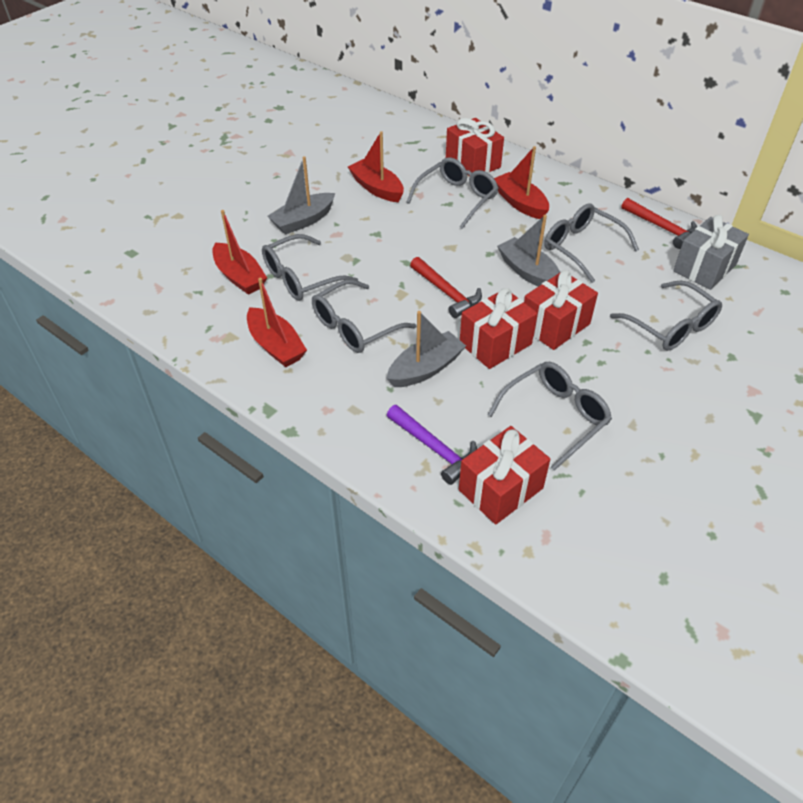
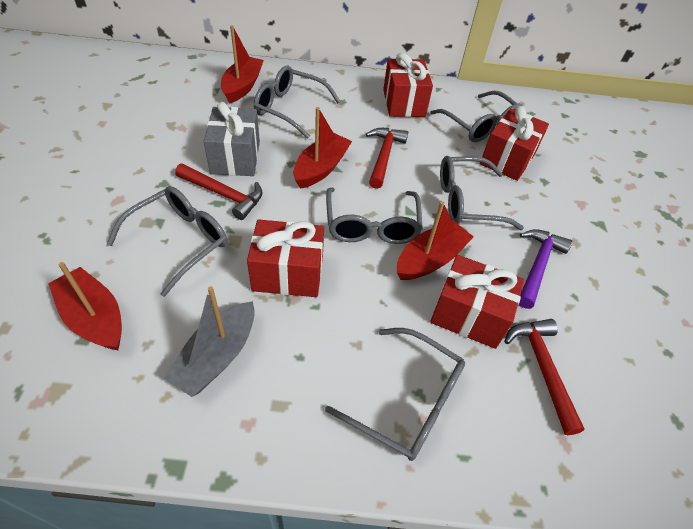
grey boat: [267,156,335,235] [387,311,466,387] [497,215,560,287] = 3 -> [163,286,255,397] = 1
red hammer: [410,257,482,318] [622,198,697,249] = 2 -> [175,164,263,220] [366,128,408,189] [504,319,584,435] = 3

